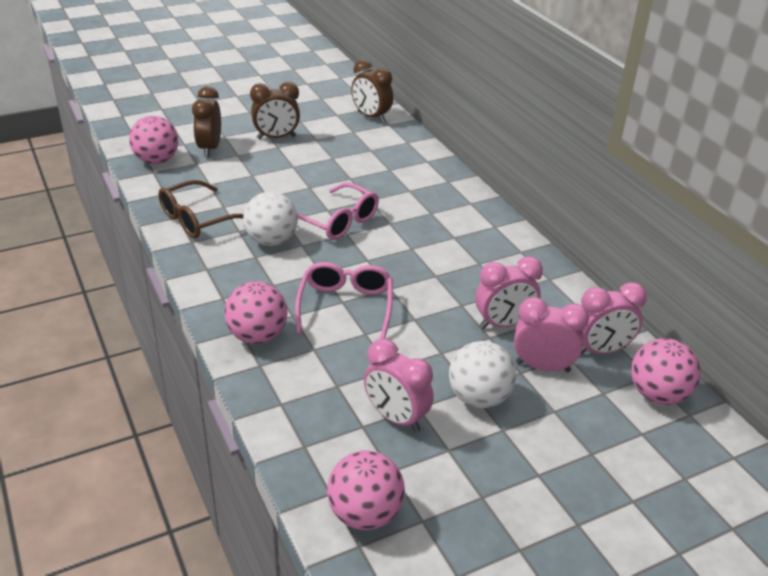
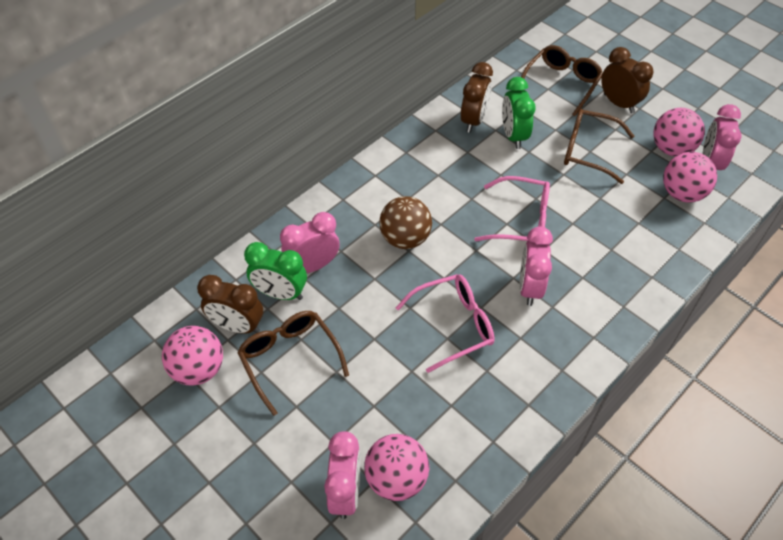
brown ball: none = 0 -> [379,196,432,249] = 1
brown glasses: [158,180,244,238] = 1 -> [237,311,349,416] [521,45,603,116] [564,109,634,184] = 3
green clock: none = 0 -> [244,242,307,300] [502,77,536,149] = 2
white ball: [243,192,298,246] [449,341,516,408] = 2 -> none = 0

